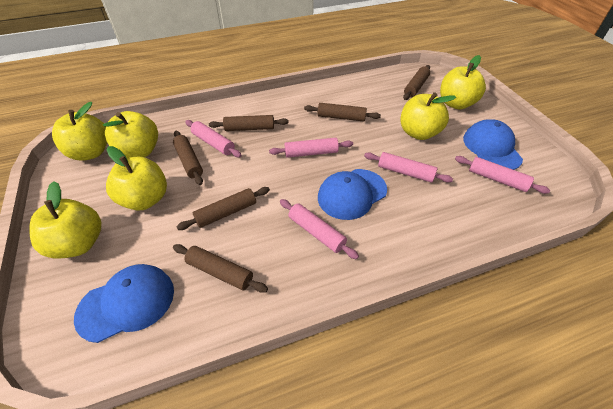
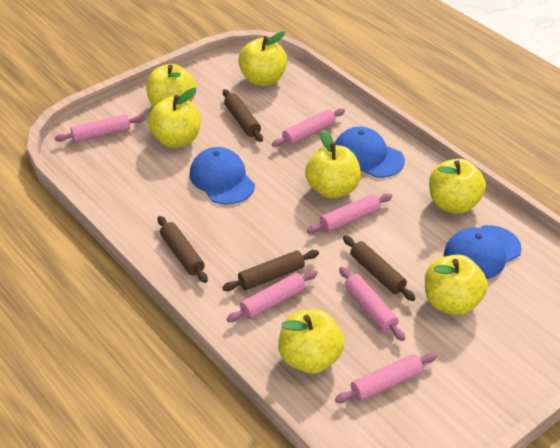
brown rolling pin: [173,131,203,185] [173,244,268,293] [176,187,270,230] [209,115,289,131] [304,103,381,121] [403,65,430,100] = 6 -> [157,216,208,283] [222,250,319,291] [223,89,263,142] [343,236,416,301] = 4
pink rolling pin: [185,120,242,157] [269,138,353,158] [280,199,359,259] [364,152,453,183] [455,156,550,194] = 5 -> [55,114,145,143] [226,270,318,322] [272,108,345,147] [307,193,392,234] [335,353,437,403] [339,267,405,341] = 6
yellow apple: [29,181,101,258] [52,102,107,160] [103,111,158,158] [106,146,167,210] [401,92,456,140] [440,55,486,110] = 6 -> [146,64,197,107] [148,88,201,148] [238,31,287,86] [278,309,345,374] [305,129,361,199] [425,255,488,315] [429,159,486,214] = 7

